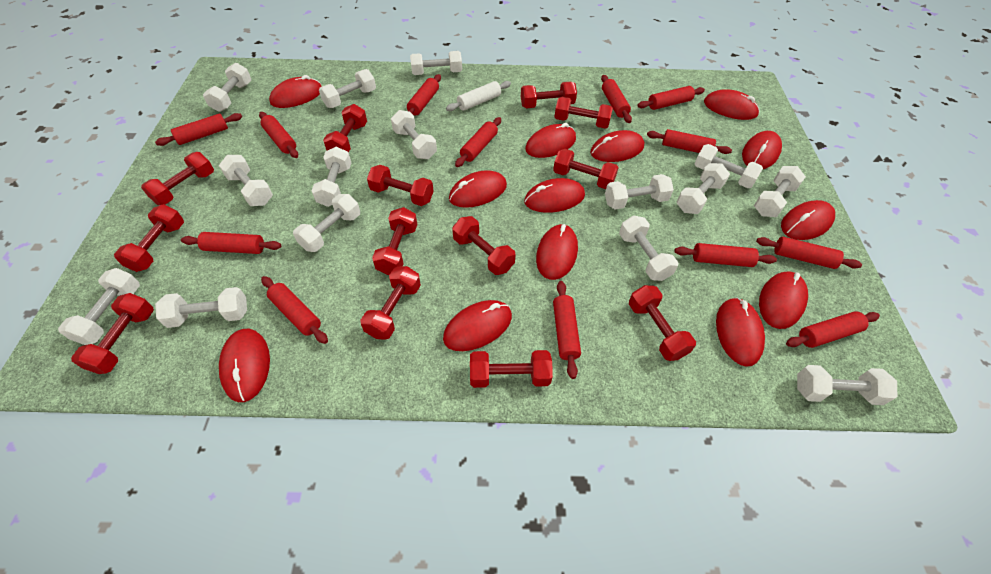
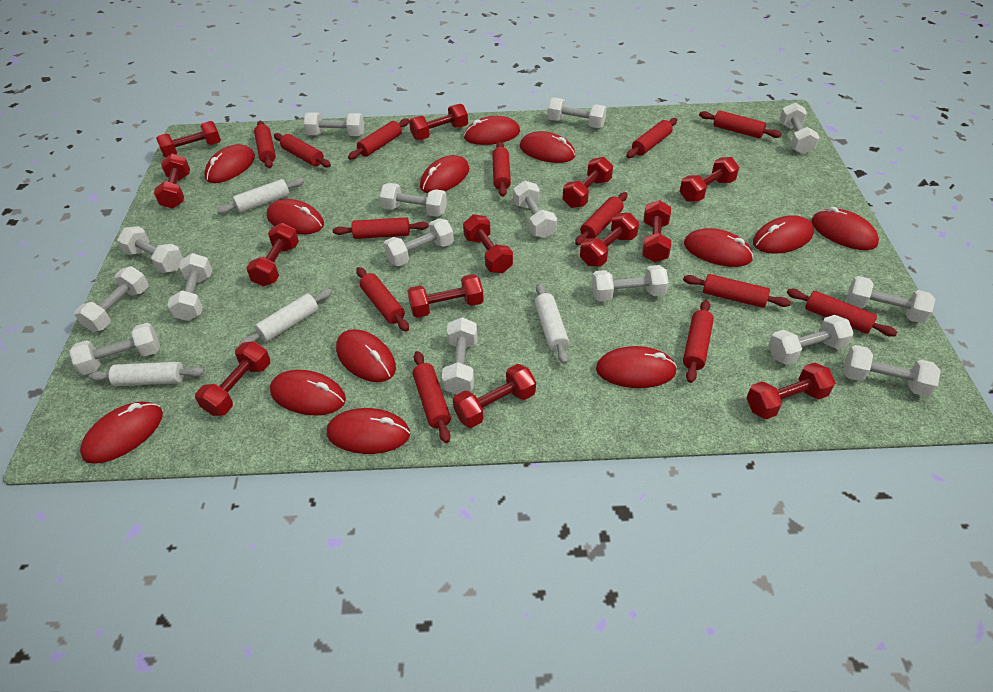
white rolling pin: [446,81,511,111] = 1 -> [89,362,205,386] [217,178,304,214] [239,289,332,345] [535,283,569,364] = 4

